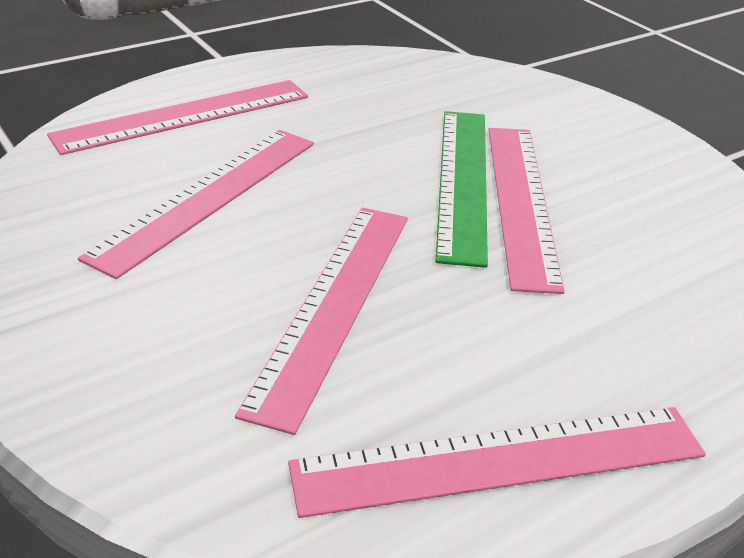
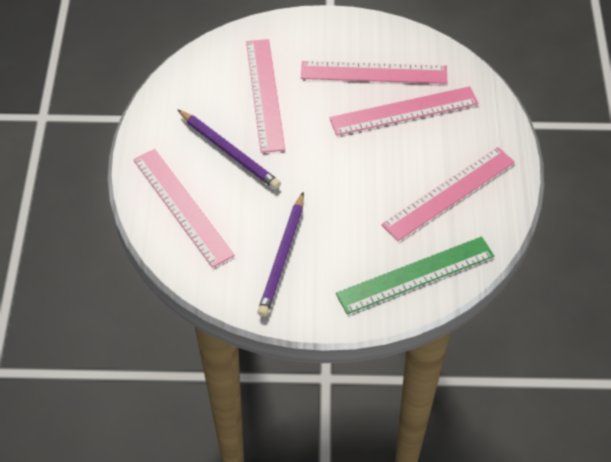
purple pencil: none = 0 -> [177,109,281,189] [257,192,304,317] = 2

